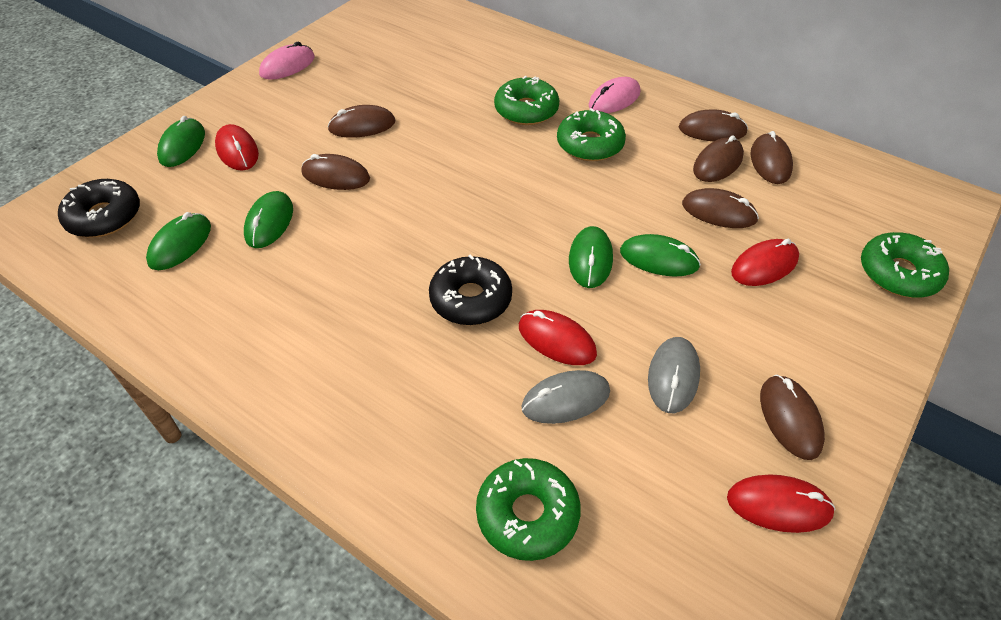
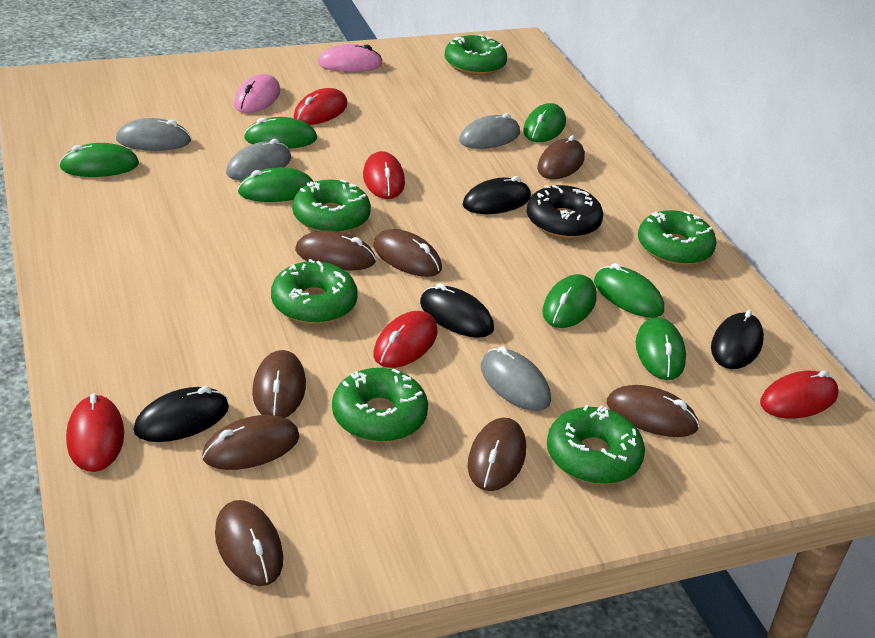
black donut: [58,179,140,237] [429,255,512,325] = 2 -> [527,185,603,239] = 1
black mouse: none = 0 -> [134,386,229,442] [420,283,494,338] [462,176,531,214] [711,310,764,369] = 4
brown mouse: [302,154,370,190] [328,105,395,138] [679,109,748,142] [682,188,759,228] [693,135,744,182] [751,131,793,184] [760,375,825,460] = 7 -> [202,415,300,470] [215,500,283,586] [252,350,306,418] [295,231,376,271] [373,229,442,277] [468,417,526,491] [537,135,585,179] [607,385,699,437] = 8
green donut: [476,458,581,561] [494,75,560,125] [557,108,626,161] [861,232,949,298] = 4 -> [271,259,358,324] [292,179,371,233] [332,368,428,442] [445,34,507,75] [547,405,645,484] [638,210,717,266] = 6
green mouse: [146,212,211,270] [157,116,205,167] [244,191,293,248] [569,226,613,288] [620,234,701,277] = 5 -> [59,143,139,177] [238,167,314,202] [244,117,317,149] [523,103,566,142] [543,274,597,328] [594,263,664,318] [636,317,686,380] = 7
grey mouse: [521,370,610,424] [648,337,700,413] = 2 -> [116,118,191,151] [226,139,291,180] [459,113,520,149] [481,346,551,411] = 4
red mouse: [215,124,259,171] [519,310,597,365] [727,474,836,533] [731,239,799,286] = 4 -> [66,393,124,472] [294,88,347,125] [363,151,405,199] [373,311,438,368] [760,371,839,418] = 5

